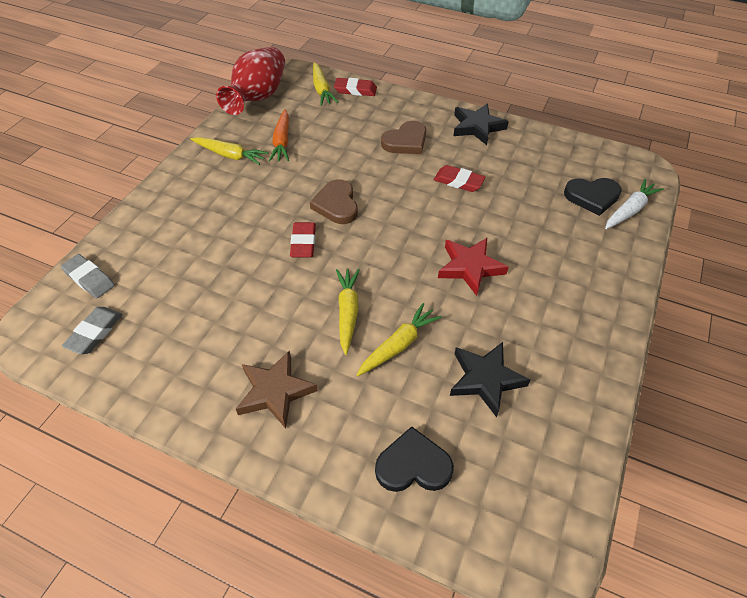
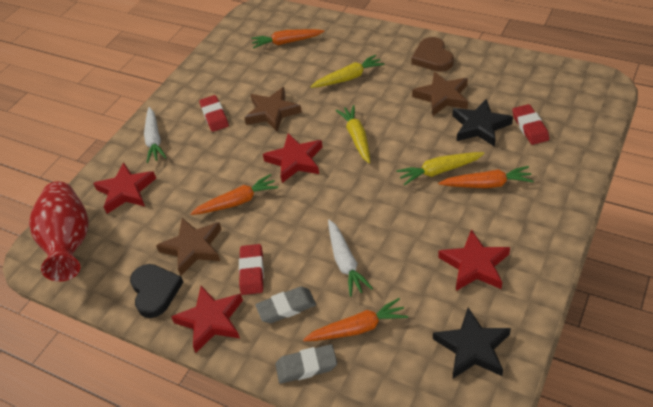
black heart: [375,426,454,492] [564,178,622,216] = 2 -> [130,264,183,318] = 1
brown heart: [310,179,358,224] [381,121,426,154] = 2 -> [411,37,454,72] = 1
brown star: [236,350,318,429] = 1 -> [156,218,221,276] [245,87,302,132] [412,72,468,116] = 3
orange carrot: [269,109,289,162] = 1 -> [190,174,278,215] [251,29,324,49] [303,298,408,341] [438,166,534,188] = 4
red star: [438,238,508,296] = 1 -> [93,162,156,214] [171,286,243,353] [263,133,323,183] [438,229,510,291] = 4
white carrot: [605,179,664,229] = 1 -> [144,107,167,163] [328,220,373,297] = 2
yellow carrot: [191,137,269,165] [313,62,339,106] [336,269,360,355] [357,303,442,376] = 4 -> [311,55,385,88] [336,105,370,163] [396,152,485,185] = 3

